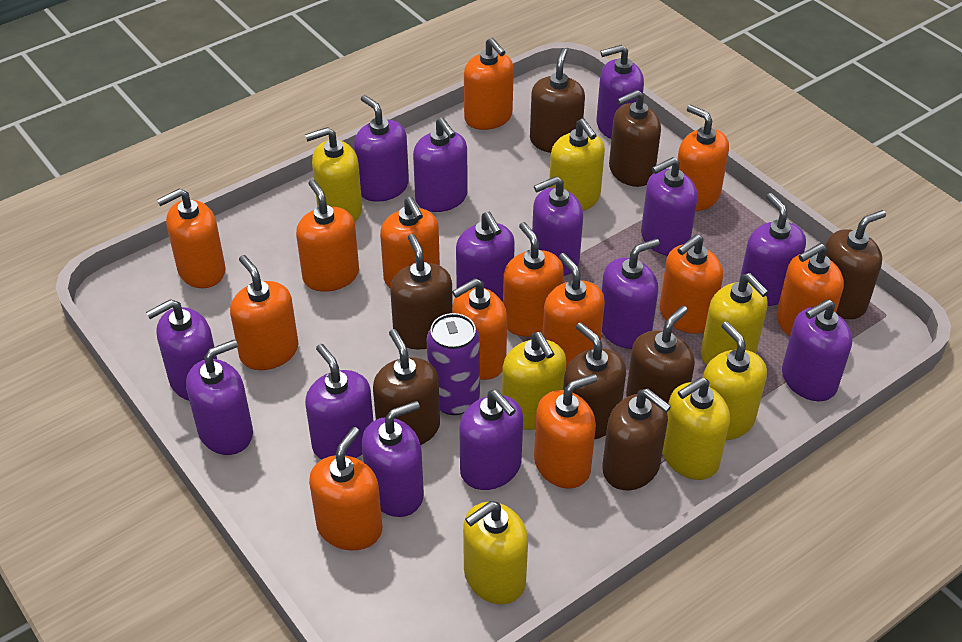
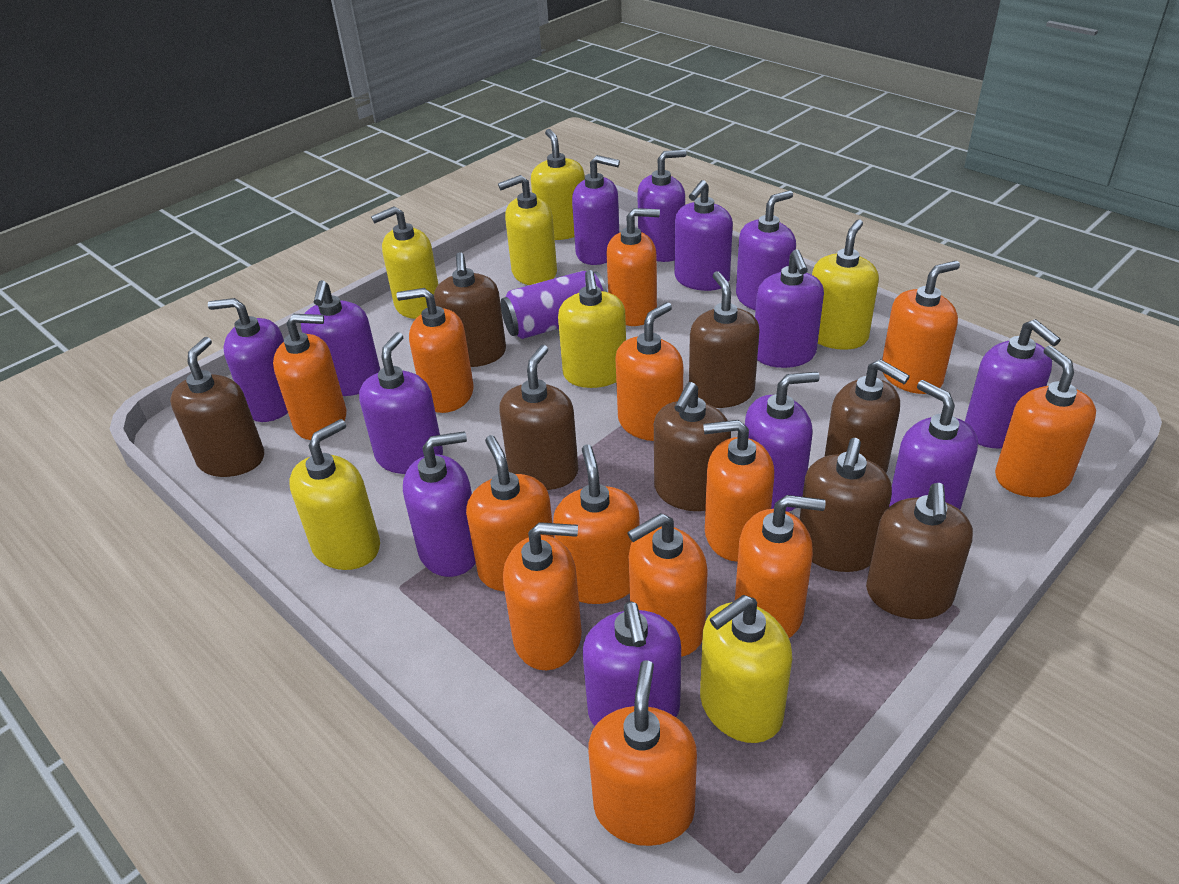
purple soap dispenser: [146,299,217,401] [186,339,253,455] [305,344,373,460] [354,95,409,202] [362,401,424,517] [413,117,468,212] [456,212,515,302] [459,390,523,490] [532,176,583,276] [597,45,644,139] [602,238,660,349] [641,157,698,256] [739,193,806,306] [782,299,852,401] = 14 -> [208,298,288,422] [301,280,380,396] [359,332,443,474] [403,431,476,577] [572,155,620,265] [583,601,681,726] [637,150,687,262] [674,180,733,291] [736,191,796,310] [745,372,819,512] [755,249,824,368] [889,380,978,510] [965,319,1061,449] = 13

